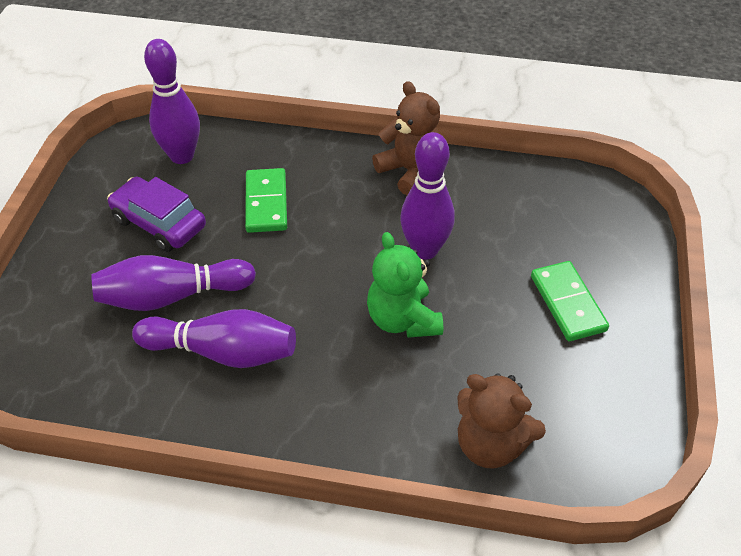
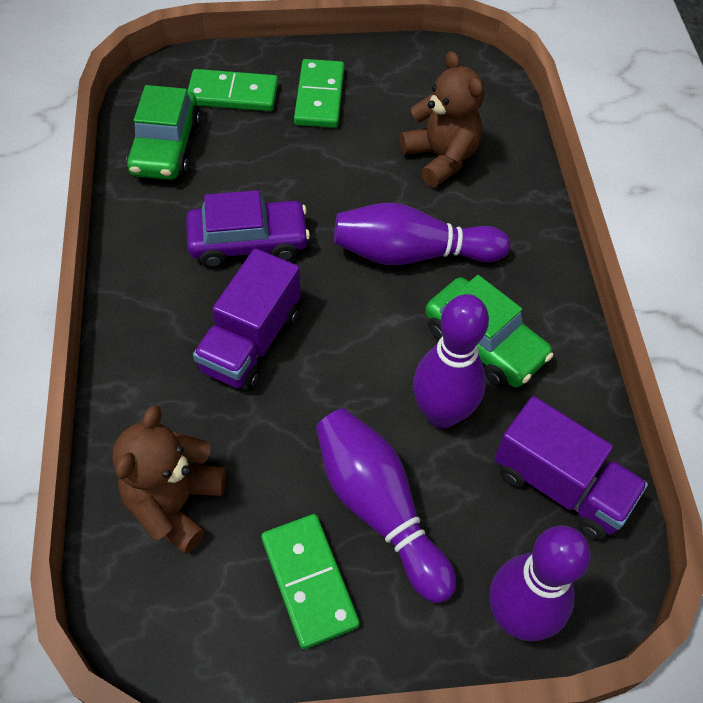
green car: none = 0 -> [126,85,201,180] [425,275,553,388] = 2
green domino: [245,168,287,233] [531,261,609,341] = 2 -> [187,69,278,111] [261,514,360,649] [294,59,344,128] = 3
green teddy bear: [367,232,443,338] = 1 -> none = 0
purple truck: none = 0 -> [193,248,301,391] [494,396,648,540] = 2

